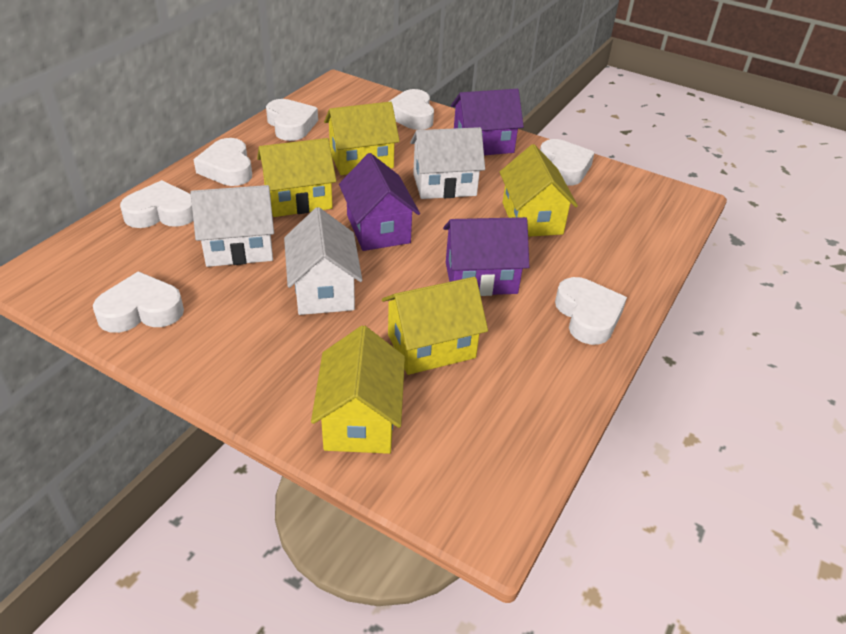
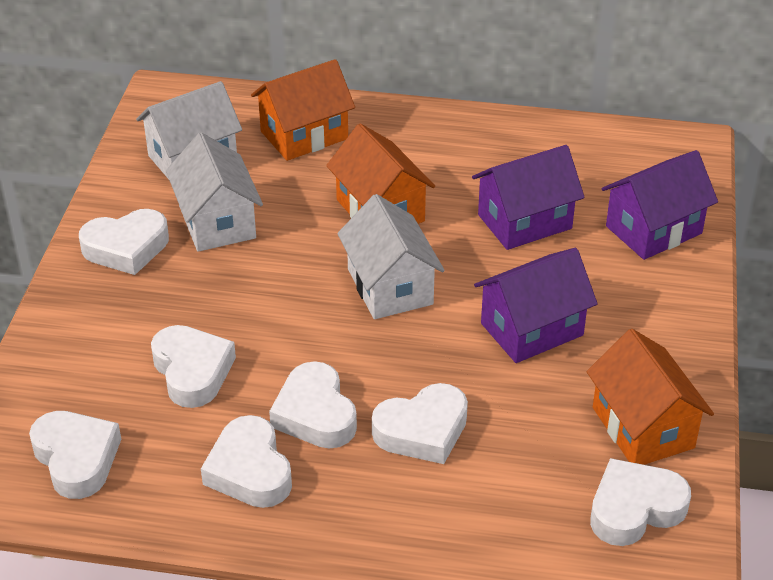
orange house: none = 0 -> [251,59,355,161] [326,123,435,224] [586,329,714,465] = 3
yellow house: [257,138,336,217] [311,325,405,454] [324,101,400,175] [382,277,488,375] [500,144,578,237] = 5 -> none = 0

